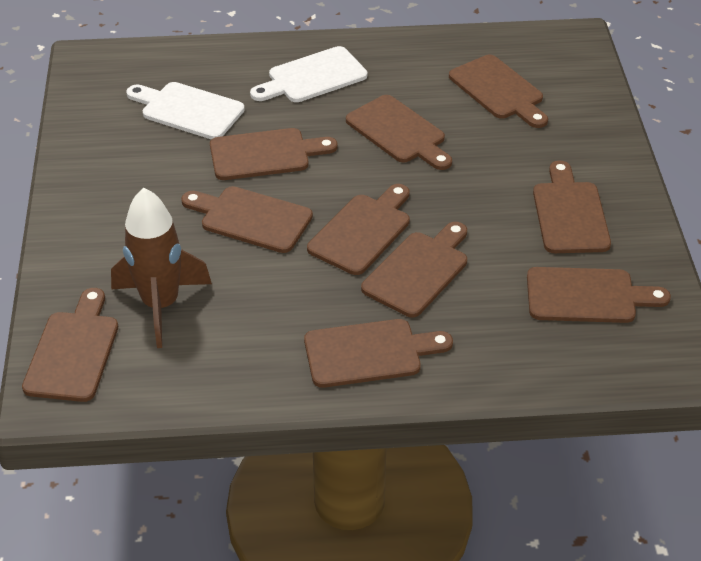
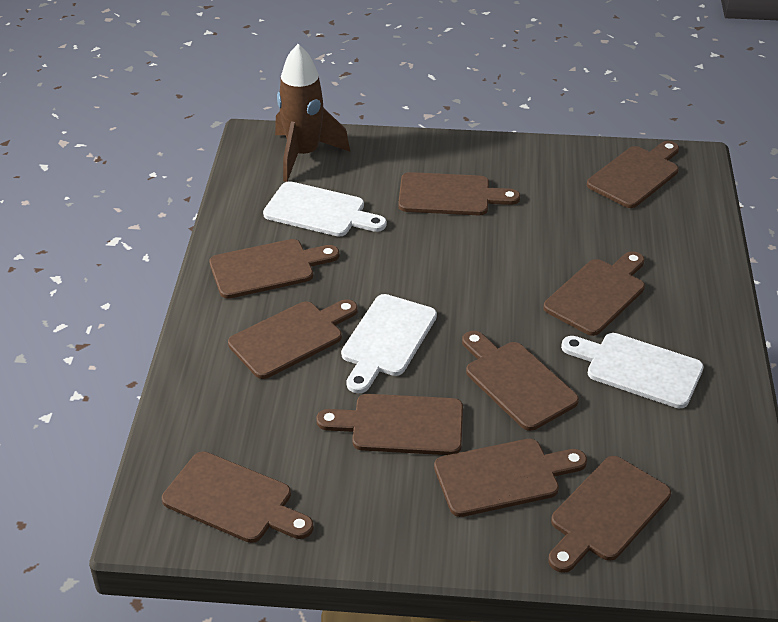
white cutting board: [126,82,245,139] [250,46,367,102] = 2 -> [263,181,387,237] [341,294,437,394] [561,333,703,408] = 3

